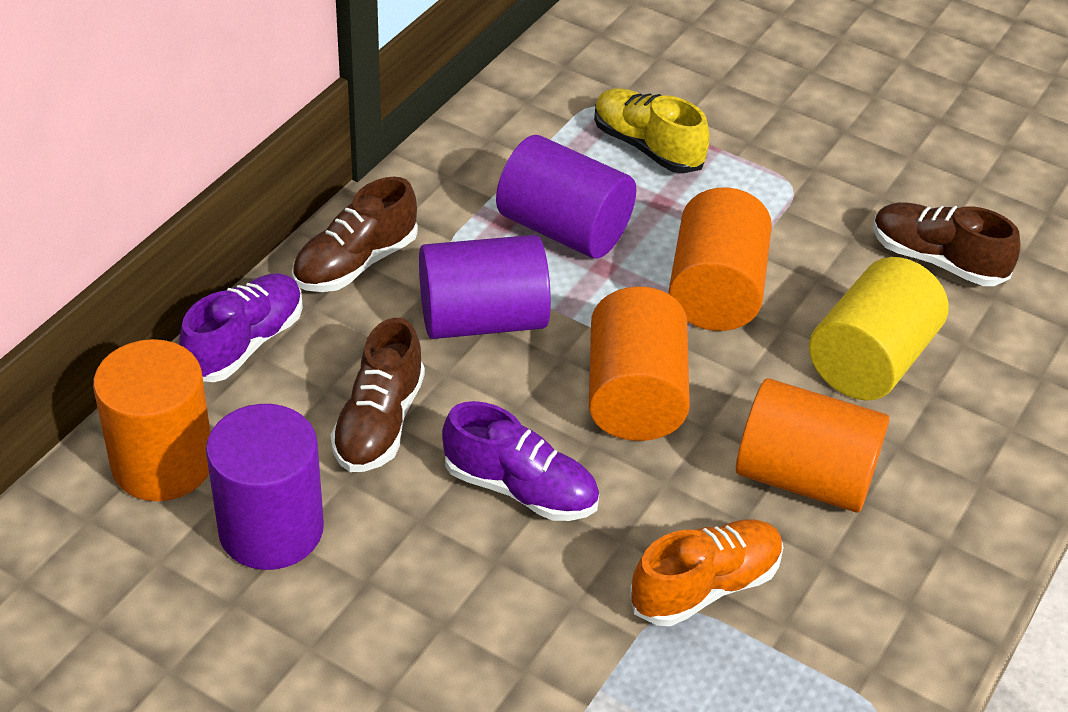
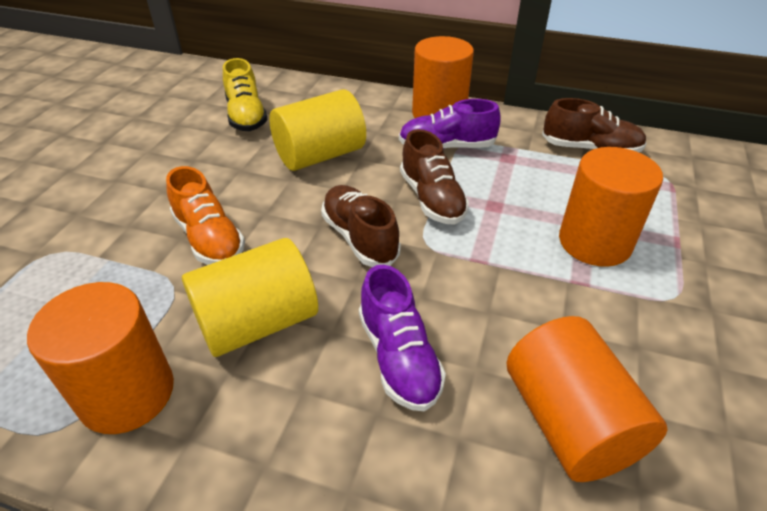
purple cylinder: [206,404,324,570] [419,235,551,339] [496,135,636,258] = 3 -> none = 0
yellow cylinder: [809,257,949,401] = 1 -> [182,238,318,357] [269,89,366,171] = 2

